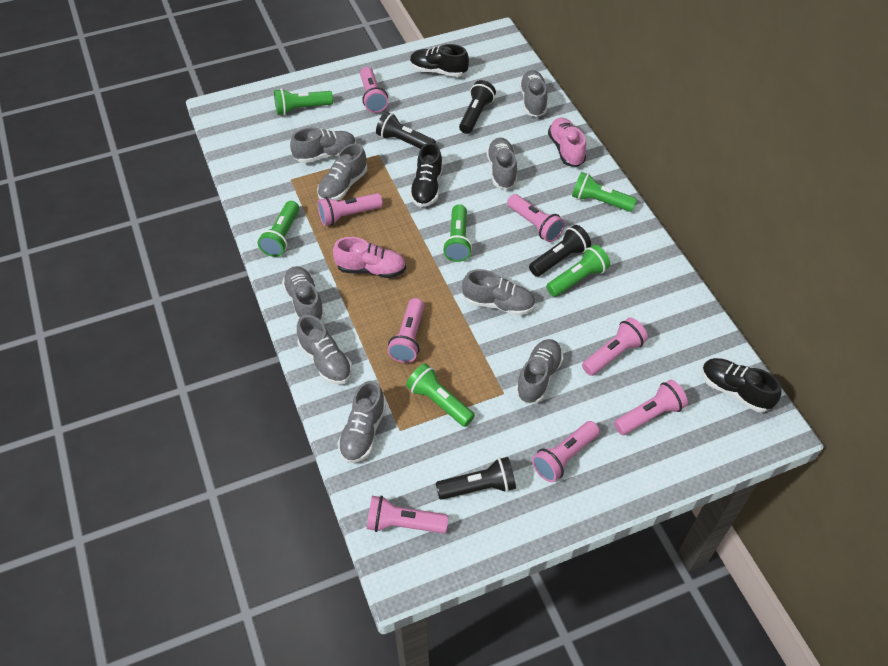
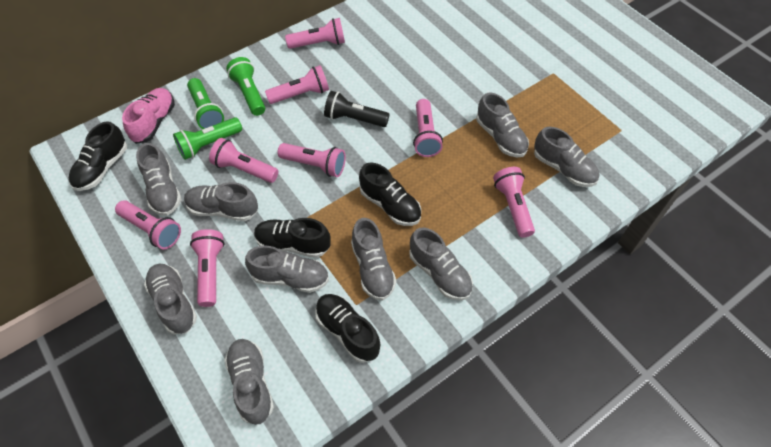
black flashlight: [376,112,436,149] [436,457,516,500] [459,80,496,134] [529,225,591,277] = 4 -> [324,91,390,127] = 1
black shoe: [410,44,469,77] [410,142,443,207] [702,358,781,412] = 3 -> [69,121,127,191] [254,218,331,258] [315,294,380,363] [359,163,421,226] = 4
green flashlight: [258,201,299,257] [274,89,333,115] [406,363,475,427] [443,204,472,262] [546,245,610,297] [572,172,637,212] = 6 -> [173,117,242,160] [187,78,224,129] [226,57,265,116] = 3
pink shoe: [333,237,406,278] [548,118,586,167] = 2 -> [122,88,175,144] = 1

